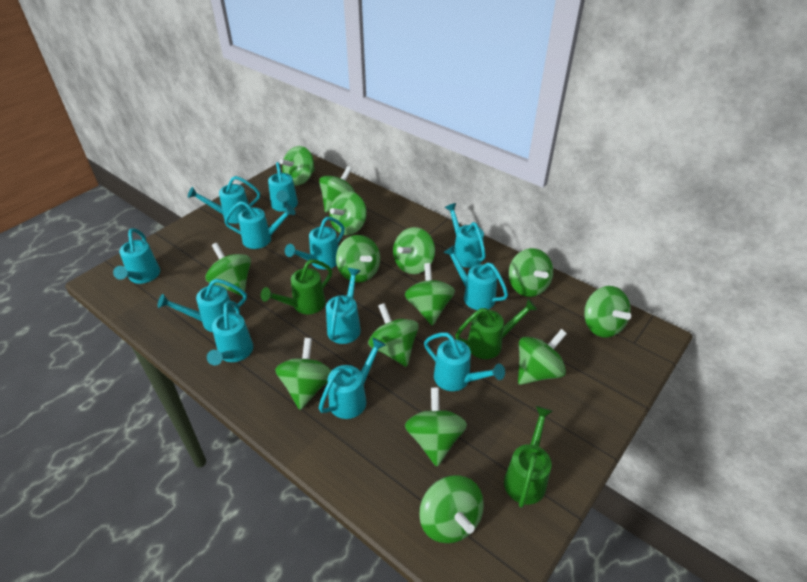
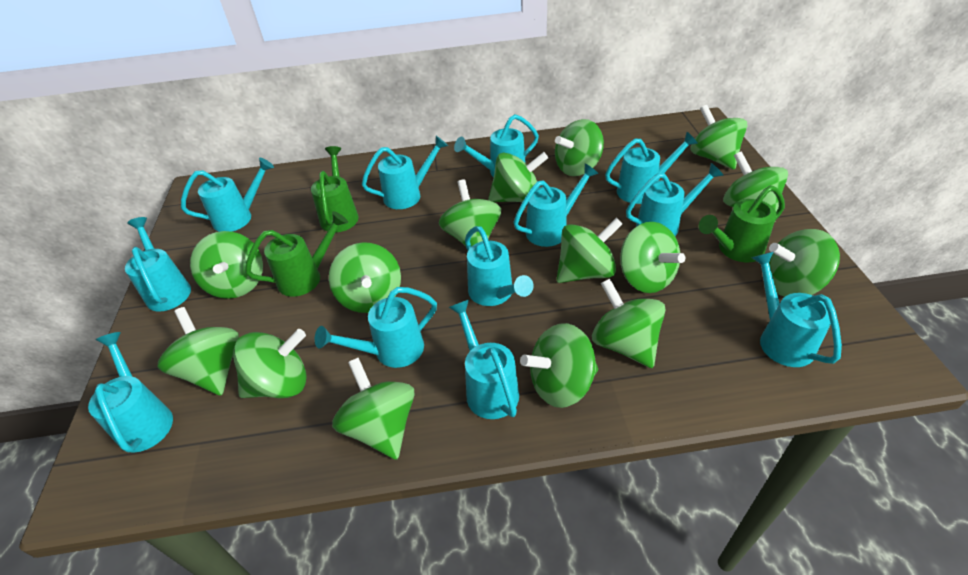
green spinning top: [205,243,251,296] [275,338,331,410] [279,146,315,186] [319,166,355,213] [329,191,367,235] [336,235,380,283] [368,303,419,367] [393,227,435,274] [405,263,455,326] [405,388,467,466] [419,475,484,543] [508,248,553,297] [518,329,567,385] [584,286,631,338] = 14 -> [158,307,239,396] [190,231,263,299] [233,329,307,398] [329,242,401,313] [332,358,415,460] [439,179,501,247] [488,152,548,202] [520,323,598,408] [555,119,604,176] [556,218,623,283] [592,279,666,368] [620,222,685,293] [690,105,747,170] [723,151,788,223] [769,229,840,297] = 15

